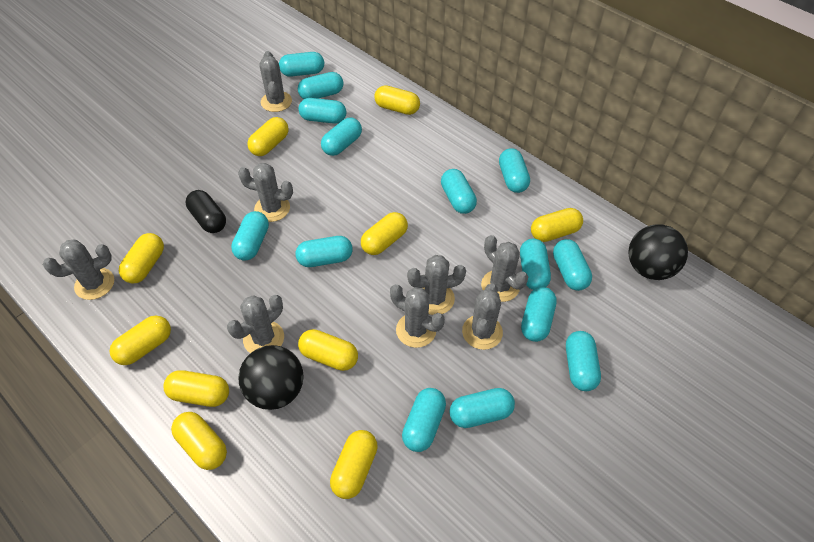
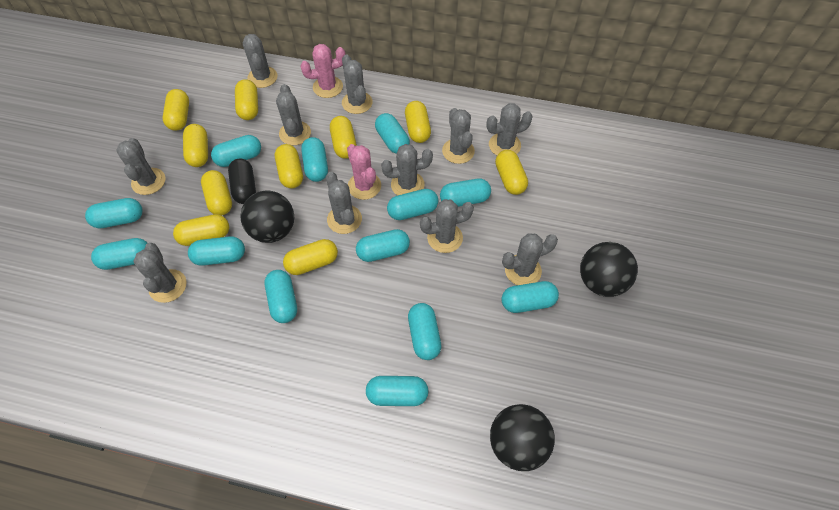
black ball: [238,345,304,410] [628,225,688,280] = 2 -> [240,190,294,243] [490,404,555,471] [580,242,638,297] = 3
grey cactus: [43,240,114,300] [227,295,284,353] [238,163,293,222] [259,51,292,112] [390,284,445,348] [407,255,466,315] [462,283,503,350] [481,235,528,302] = 8 -> [116,138,166,195] [133,243,187,303] [243,34,277,88] [276,84,311,145] [326,172,362,234] [342,54,373,114] [381,144,433,196] [420,199,474,253] [442,108,475,164] [486,103,533,155] [502,233,558,285] = 11
pink cactus: none = 0 -> [300,44,346,98] [347,144,381,200] = 2
turquoise capsule: [231,211,269,261] [279,52,324,77] [296,236,353,267] [298,72,344,99] [298,98,346,124] [321,117,362,156] [402,388,446,452] [441,169,477,214] [449,388,515,428] [499,148,530,193] [520,238,551,290] [521,287,557,342] [553,239,592,291] [566,331,601,391] = 14 -> [85,198,143,228] [91,238,147,270] [188,236,245,266] [211,135,261,167] [264,270,297,323] [301,137,328,182] [356,229,410,262] [366,376,429,406] [375,113,410,154] [387,189,439,220] [408,303,441,360] [440,178,491,207] [501,281,559,313] = 13

